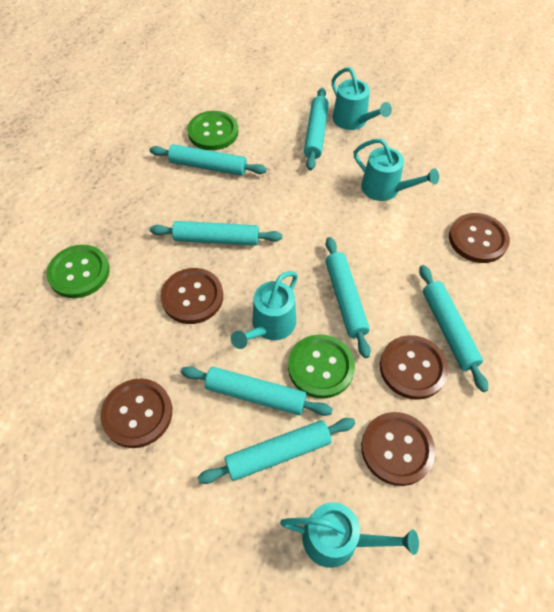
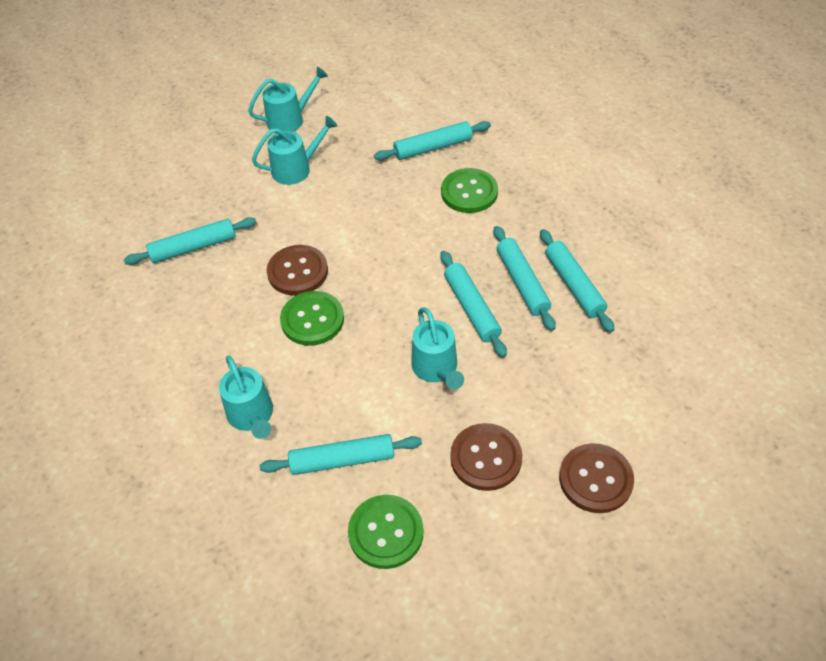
brown button: [100,379,172,448] [161,268,223,324] [361,412,435,486] [380,335,449,400] [449,213,510,263] = 5 -> [267,245,328,295] [450,423,522,491] [559,443,634,513] = 3
turquoise rolling pin: [149,144,267,176] [150,221,282,245] [181,366,333,416] [197,418,355,484] [304,88,329,171] [326,237,371,358] [419,265,488,392] = 7 -> [124,217,257,265] [259,434,422,475] [374,121,491,161] [440,251,507,358] [494,226,556,331] [540,229,614,333] = 6

